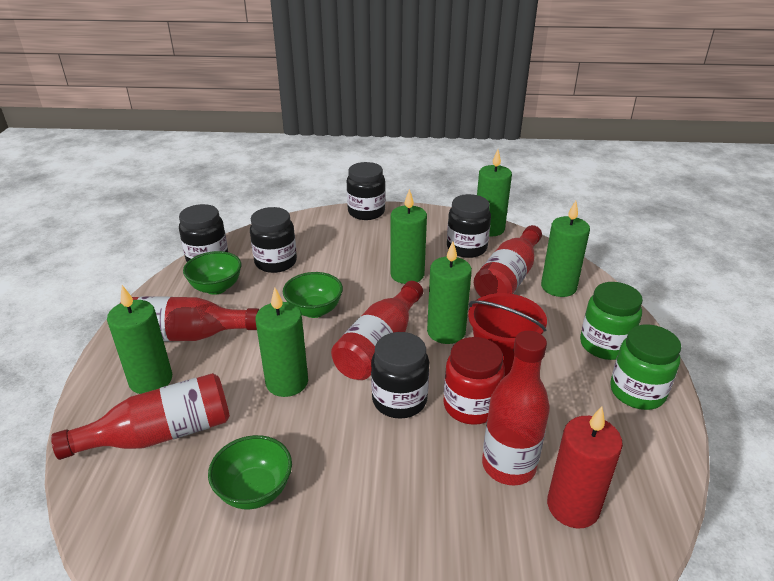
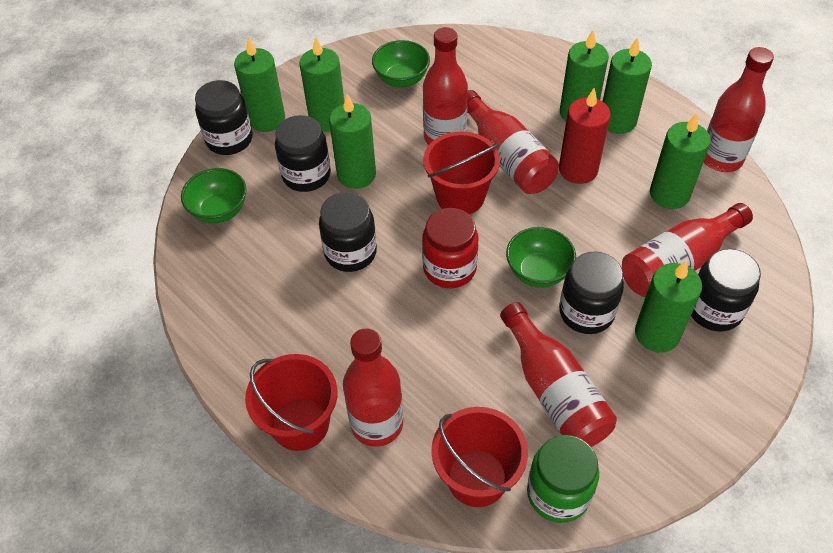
green candle: [107,285,172,394] [255,288,308,397] [390,189,427,284] [427,241,472,344] [477,150,512,237] [541,201,590,297] = 6 -> [234,37,285,132] [300,37,344,132] [329,94,376,189] [560,30,609,121] [602,37,652,134] [635,260,702,352] [650,113,711,209] = 7
green jar: [580,282,643,360] [610,324,681,410] = 2 -> [527,435,599,523] = 1
red bottle: [51,373,230,460] [120,297,259,341] [331,281,423,380] [474,225,542,297] [482,331,550,485] = 5 -> [343,328,403,447] [423,27,468,145] [467,90,559,194] [500,302,617,447] [622,203,753,297] [704,47,774,172] = 6
red bucket: [468,293,547,377] = 1 -> [245,354,338,451] [423,131,500,214] [431,407,528,507] = 3

